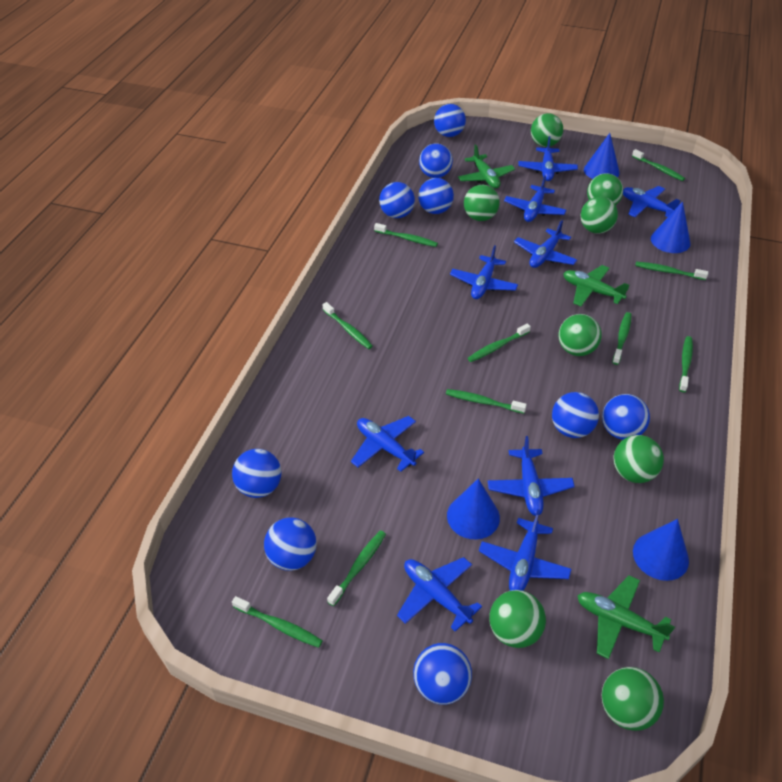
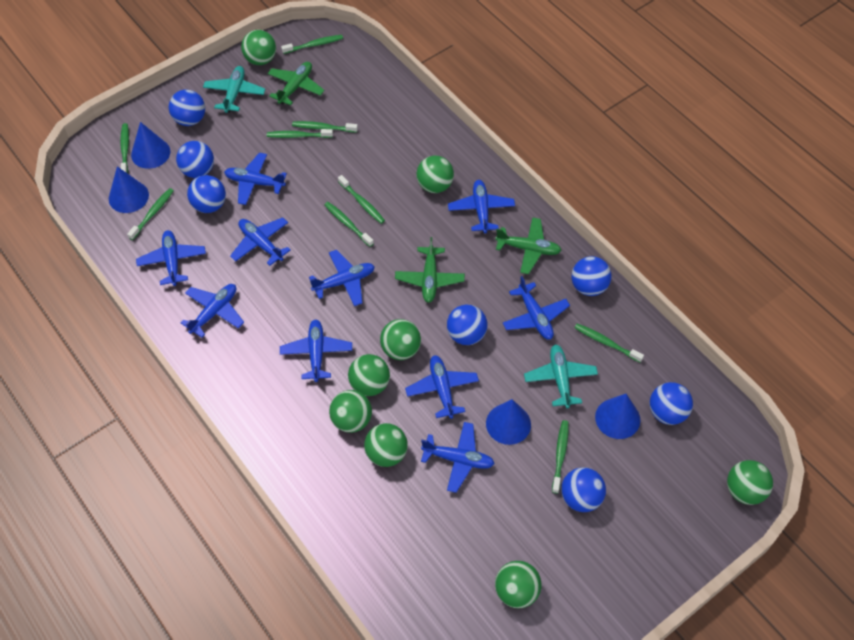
blue ball: [232,449,282,498] [264,517,316,571] [379,182,415,218] [413,643,472,705] [418,178,454,214] [419,143,453,178] [434,104,466,137] [552,392,599,438] [602,394,650,440] = 9 -> [169,89,205,126] [176,141,214,178] [187,175,226,213] [447,305,487,345] [561,467,606,512] [572,256,611,296] [650,382,693,425] = 7
blue plane: [351,416,424,472] [397,557,482,632] [450,245,518,299] [479,509,571,591] [488,436,575,516] [504,175,566,222] [514,220,577,268] [518,136,578,181] [623,186,681,217] = 9 -> [136,230,206,286] [181,284,244,338] [224,153,287,205] [230,217,291,266] [280,320,352,382] [309,250,375,306] [405,355,479,419] [421,422,495,493] [448,180,515,233] [503,276,570,340] = 10
green toothbrush: [232,596,323,648] [323,302,373,349] [327,530,386,606] [374,223,438,247] [446,389,527,414] [468,323,531,362] [612,312,632,365] [632,149,685,181] [635,262,708,280] [679,336,693,392] = 10 -> [120,123,129,173] [127,188,174,240] [267,129,333,138] [281,35,343,54] [292,121,358,132] [324,202,374,247] [338,175,385,224] [552,420,569,493] [574,324,644,362] = 9
turquoise plane: none = 0 -> [203,66,265,113] [524,345,598,408] = 2

